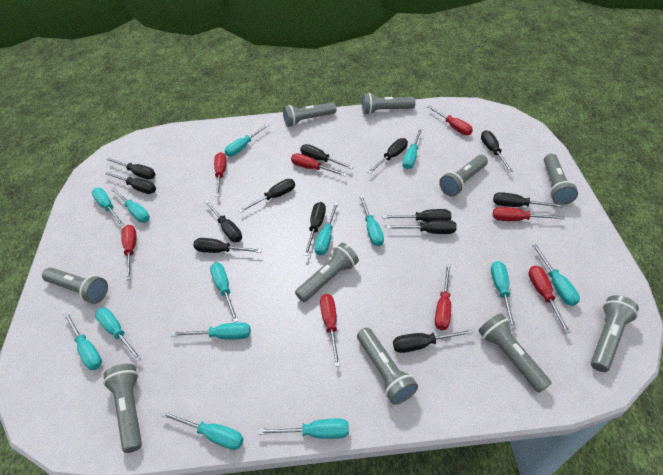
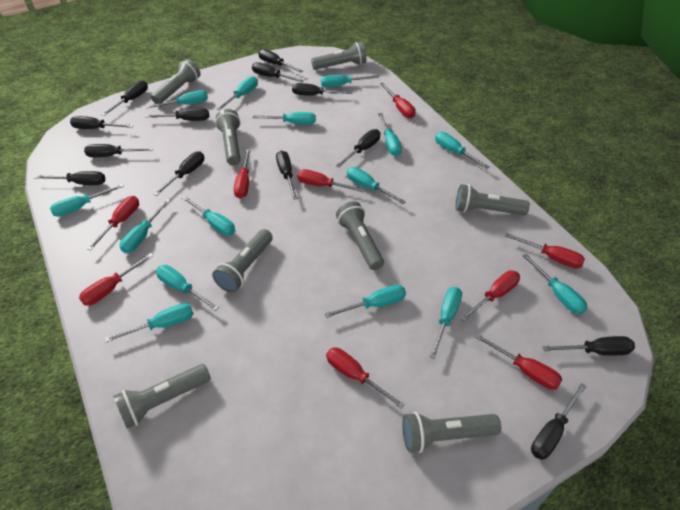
grey flashlight: [42,267,108,304] [103,364,142,453] [283,102,336,127] [295,243,359,302] [357,328,418,404] [362,93,415,115] [439,155,488,196] [478,313,552,393] [544,154,578,205] [591,295,639,372] = 10 -> [113,364,211,429] [151,59,201,104] [212,229,273,293] [215,109,241,165] [311,42,367,70] [336,201,384,270] [402,412,501,453] [455,184,530,215] = 8
red screwdriver: [121,225,136,280] [214,152,227,197] [291,153,347,176] [320,294,340,367] [427,105,473,135] [435,264,451,330] [493,207,564,221] [529,265,571,334] = 8 -> [79,253,154,306] [87,196,139,251] [234,149,251,198] [297,169,365,193] [326,347,405,409] [380,83,416,118] [460,270,520,321] [475,333,563,390] [505,233,585,268] = 9
turquoise screwdriver: [63,312,102,370] [91,188,124,226] [95,308,142,362] [111,188,150,223] [161,411,243,450] [171,322,251,340] [210,263,239,323] [225,124,269,156] [258,419,349,439] [314,202,339,256] [359,195,384,246] [402,129,422,169] [491,261,516,329] [532,244,580,306] = 14 -> [50,184,124,217] [105,303,194,342] [120,199,170,253] [146,90,208,109] [156,265,219,311] [182,196,235,236] [217,76,258,111] [253,112,316,125] [321,75,379,87] [325,285,406,318] [347,167,406,204] [378,113,402,156] [430,287,462,359] [435,132,489,169] [522,254,588,314] = 15

